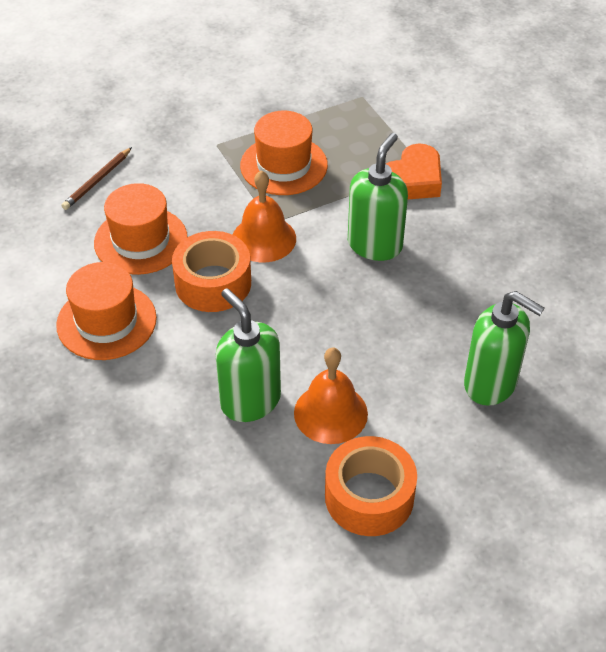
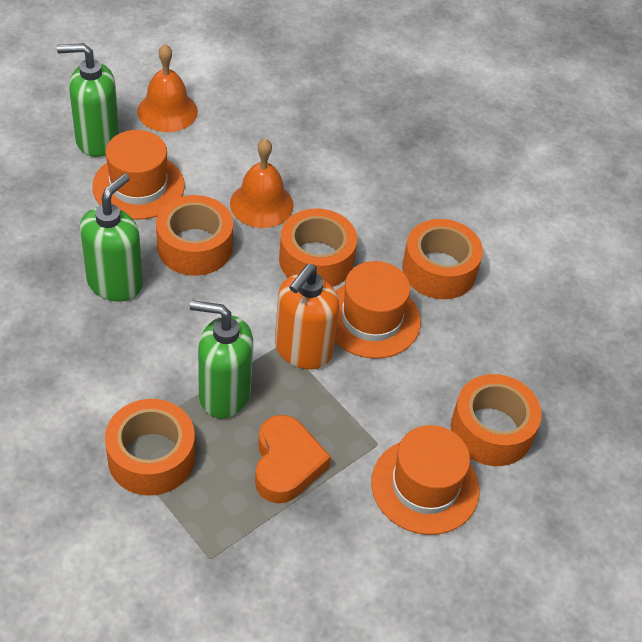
brown pencil: [61,147,132,210] = 1 -> none = 0
orange soap dispenser: none = 0 -> [275,264,340,370] = 1
orange tape: [172,231,251,312] [325,436,417,536] = 2 -> [105,399,195,496] [156,195,233,276] [279,208,357,287] [402,219,483,299] [451,374,542,466] = 5

